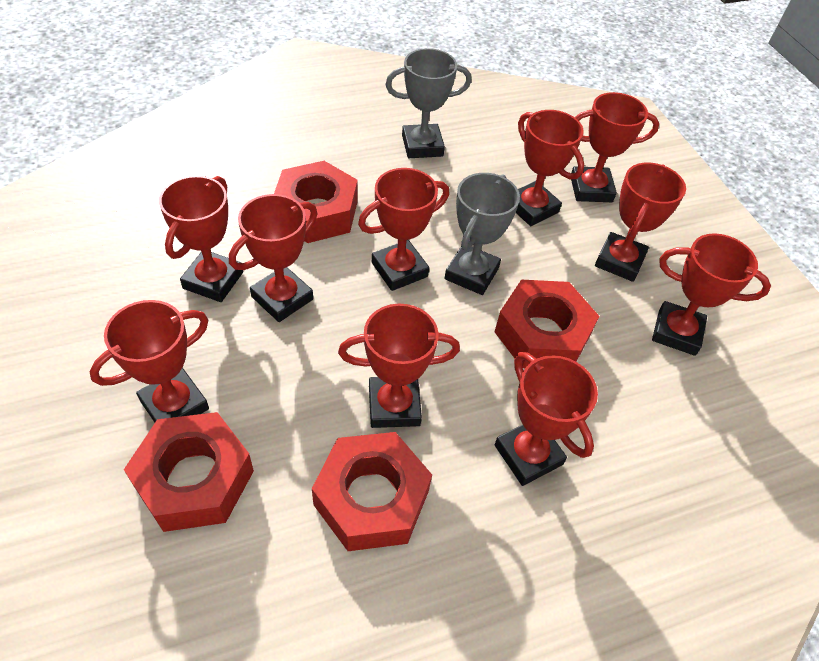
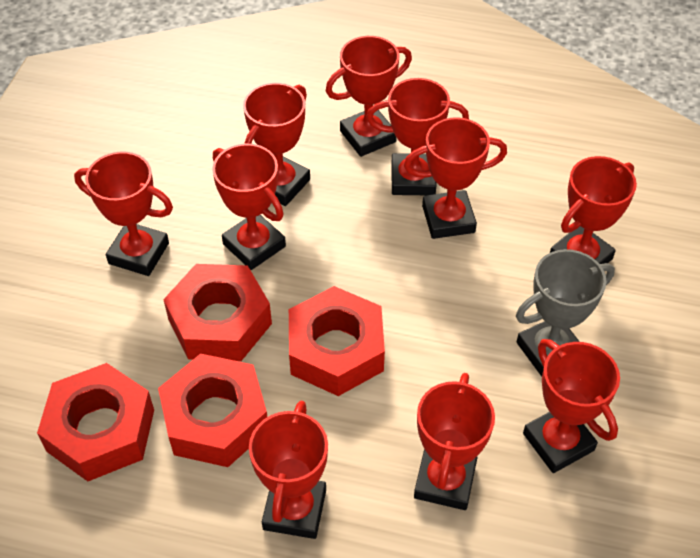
grey trophy: [385,48,471,158] [445,173,520,295] = 2 -> [516,249,615,377] = 1

